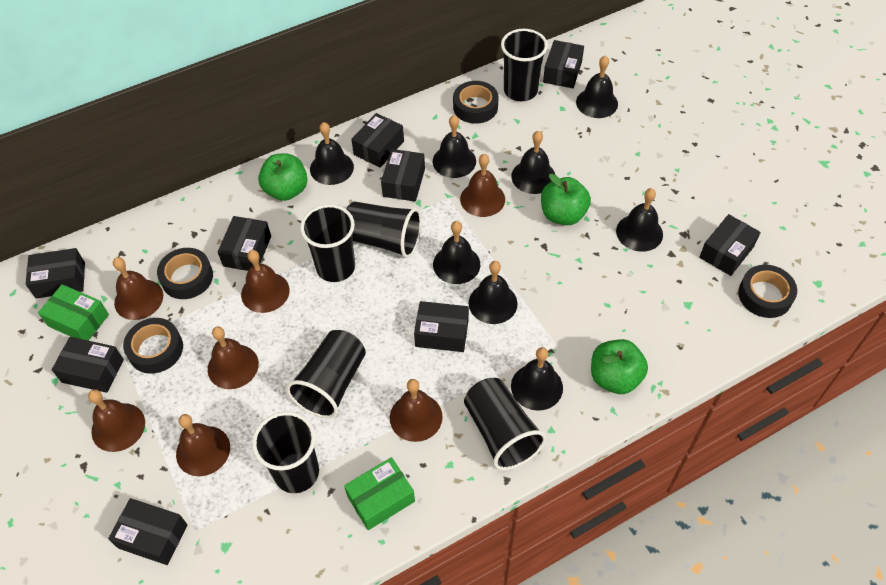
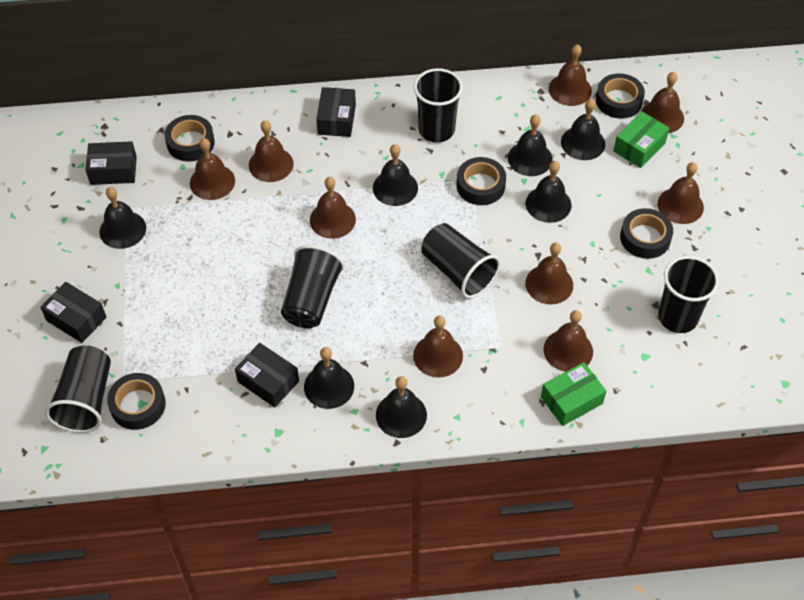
black bell: [310,122,354,185] [433,115,476,178] [433,221,480,284] [469,261,518,324] [511,131,555,194] [511,347,563,411] [576,55,618,118] [616,188,663,252] = 8 -> [100,187,146,249] [304,347,354,409] [373,144,418,206] [376,376,427,438] [508,115,553,176] [526,161,571,223] [561,99,605,160] = 7
black box: [26,248,85,299] [52,337,124,393] [108,498,187,565] [218,216,271,271] [351,113,404,168] [381,149,425,202] [414,301,469,352] [543,40,584,88] [699,214,761,276] = 9 -> [40,282,106,343] [85,141,137,185] [235,343,299,407] [316,87,356,137] = 4
black cup: [252,411,319,493] [286,330,366,418] [300,204,355,282] [346,202,422,258] [464,378,546,470] [501,29,548,101] = 6 -> [45,345,111,433] [281,245,344,328] [414,68,463,142] [421,223,500,299] [658,256,719,333] = 5
black tape: [123,318,183,374] [157,248,213,299] [453,81,499,124] [738,265,797,318] = 4 -> [107,373,166,430] [164,115,215,162] [457,157,506,205] [596,73,645,119] [620,208,673,259] = 5
brown bell: [88,390,145,452] [113,257,163,320] [176,414,230,476] [208,326,259,389] [241,250,290,313] [390,379,443,442] [460,154,505,217] = 7 -> [190,138,235,200] [249,120,293,182] [310,177,356,239] [413,316,463,377] [525,243,573,304] [544,310,593,372] [549,44,592,106] [641,72,684,133] [658,162,704,224] = 9
green apple: [258,153,308,201] [541,174,591,225] [591,339,648,394] = 3 -> none = 0

